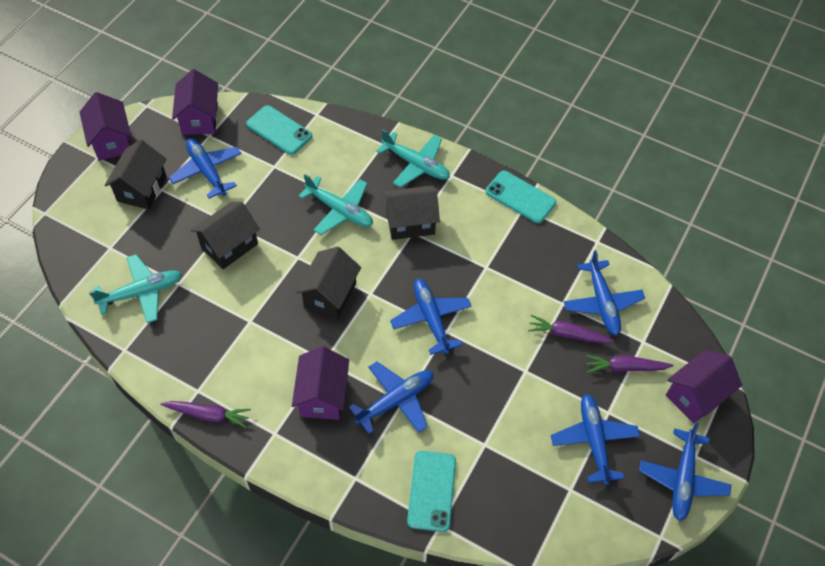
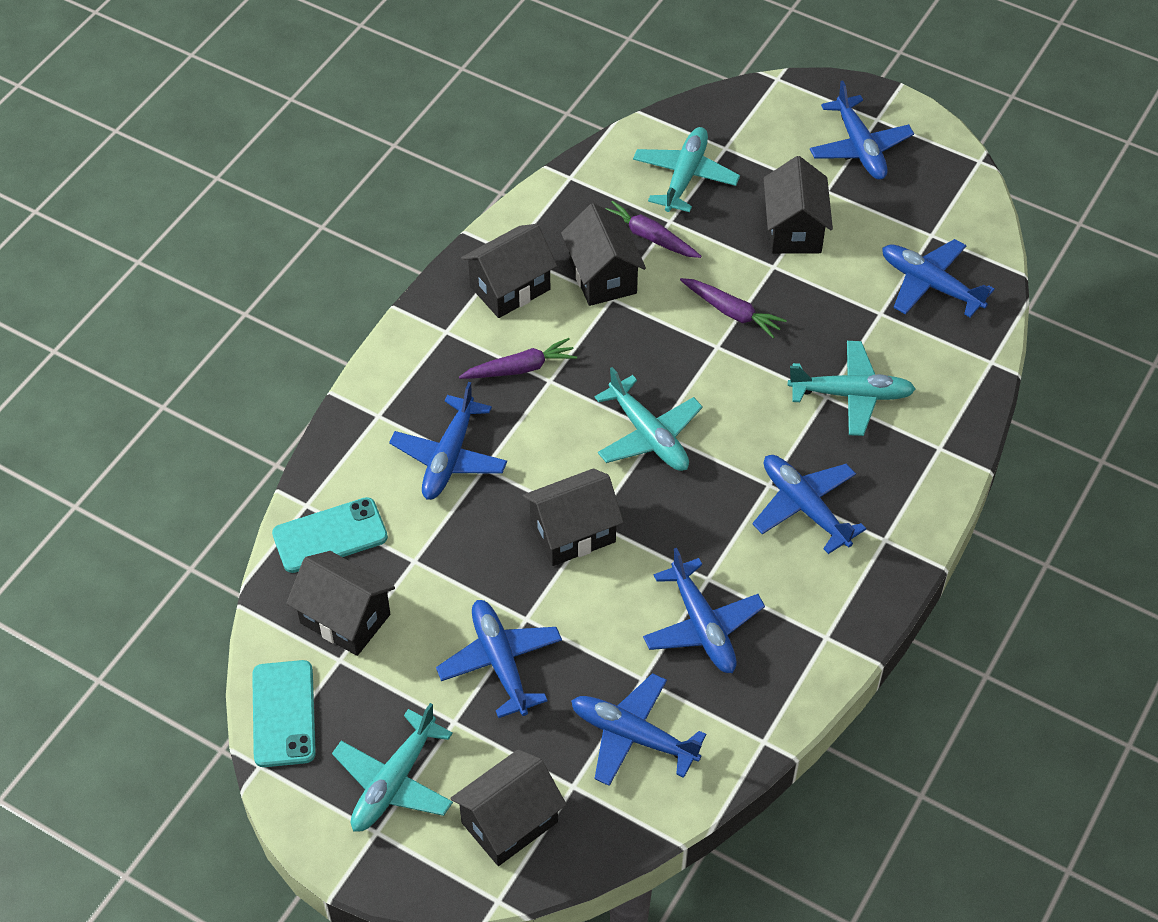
black house: [104,140,167,210] [191,202,260,269] [296,247,361,319] [383,185,440,240] = 4 -> [286,551,395,656] [450,749,567,866] [461,224,557,318] [523,468,624,566] [561,203,646,306] [764,156,833,254] = 6
blue plane: [168,138,241,199] [349,362,433,434] [390,278,472,355] [551,394,640,485] [564,250,645,336] [639,422,731,521] = 6 -> [389,382,507,500] [436,600,562,718] [571,673,706,786] [643,548,765,673] [752,455,866,554] [810,81,914,180] [882,239,995,318] = 7
purple house: [80,92,131,161] [172,69,218,135] [292,346,349,420] [666,350,742,423] = 4 -> none = 0
turquoise phone: [246,105,312,155] [407,451,456,532] [486,171,556,223] = 3 -> [252,660,316,767] [272,497,388,573] = 2
turquoise plane: [89,254,182,323] [298,174,373,235] [376,130,450,188] = 3 -> [332,703,453,832] [594,367,703,471] [633,127,740,212] [788,341,916,436] = 4

